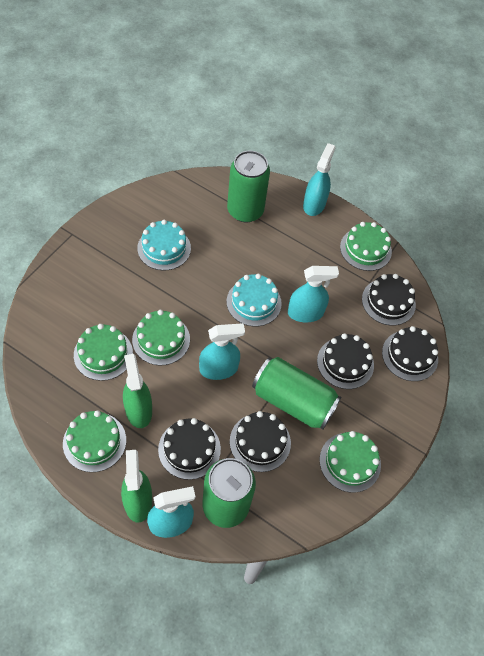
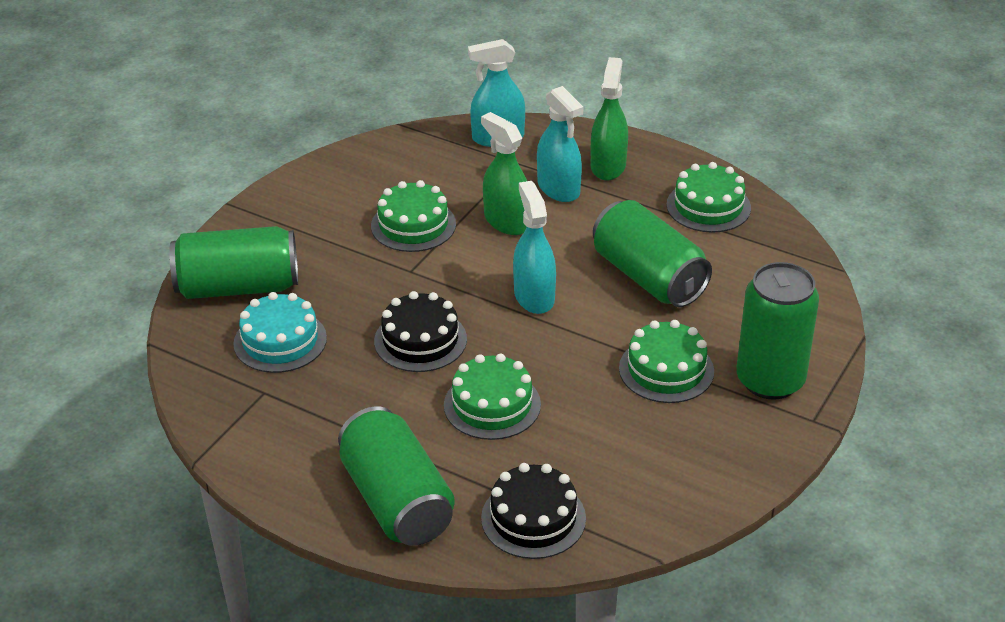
black cake: [158,418,221,480] [230,411,291,472] [317,333,374,389] [362,274,416,326] [382,326,438,381] = 5 -> [374,291,467,372] [481,463,586,559] = 2
green cake: [63,410,126,472] [74,324,133,381] [132,310,190,366] [319,431,381,493] [340,222,392,271] = 5 -> [371,180,456,252] [444,353,541,440] [619,320,714,403] [666,162,751,233] = 4
green can: [203,458,256,528] [227,151,270,223] [252,357,342,430] = 3 -> [169,226,298,299] [338,406,455,546] [593,200,712,307] [736,262,819,400] = 4
turquoise cake: [137,220,191,270] [226,274,282,327] = 2 -> [233,292,327,373] = 1
turquoise spray bottle: [147,486,195,538] [199,323,245,380] [288,266,339,322] [303,143,335,216] = 4 -> [468,39,525,147] [513,181,556,314] [537,86,583,202] = 3

